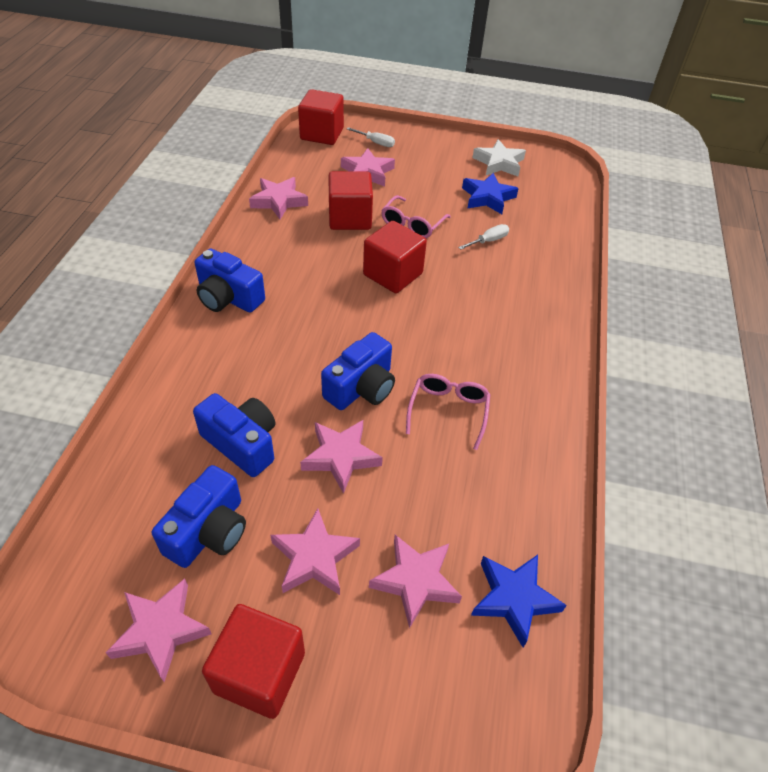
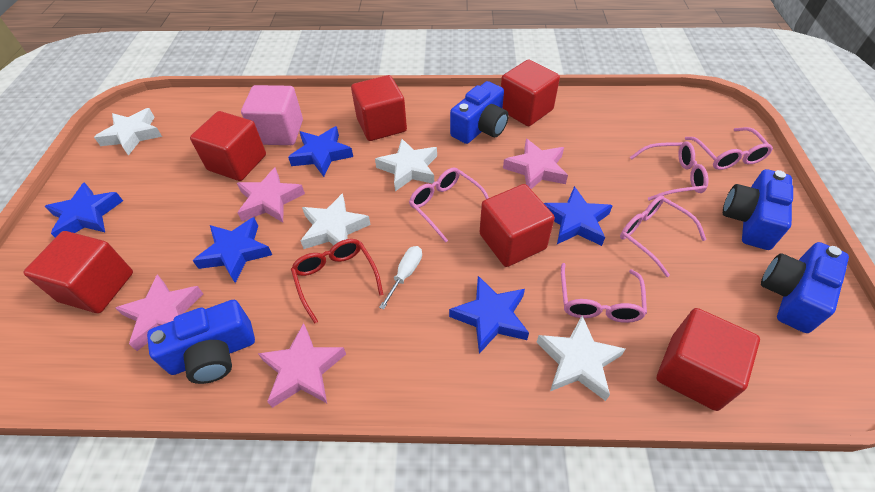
blue star: [462,173,519,214] [471,555,567,648] = 2 -> [45,182,123,238] [193,217,272,283] [288,126,353,177] [449,276,529,354] [544,186,613,246] = 5
pink cube: none = 0 -> [241,85,303,145] = 1
pink glasses: [381,195,451,238] [406,374,491,450] = 2 -> [409,168,489,243] [561,263,647,323] [620,195,706,277] [630,141,708,201] [684,127,773,170] = 5
pink star: [106,578,211,682] [249,177,308,219] [271,508,360,595] [300,420,383,494] [341,148,395,187] [369,535,462,628] = 6 -> [116,274,203,351] [237,167,305,222] [258,323,346,408] [503,139,568,189] = 4
red cube: [202,604,305,719] [298,89,344,145] [328,171,373,230] [363,221,427,293] = 4 -> [23,231,133,313] [190,111,266,181] [351,75,407,141] [480,184,555,267] [501,59,560,126] [657,308,760,411] = 6
red glasses: none = 0 -> [291,239,383,324] = 1
white screwdriver: [347,127,395,147] [458,224,509,250] = 2 -> [379,246,422,310] = 1
white star: [472,139,526,176] = 1 -> [94,108,162,156] [301,193,371,249] [375,138,437,191] [536,315,625,401] = 4

